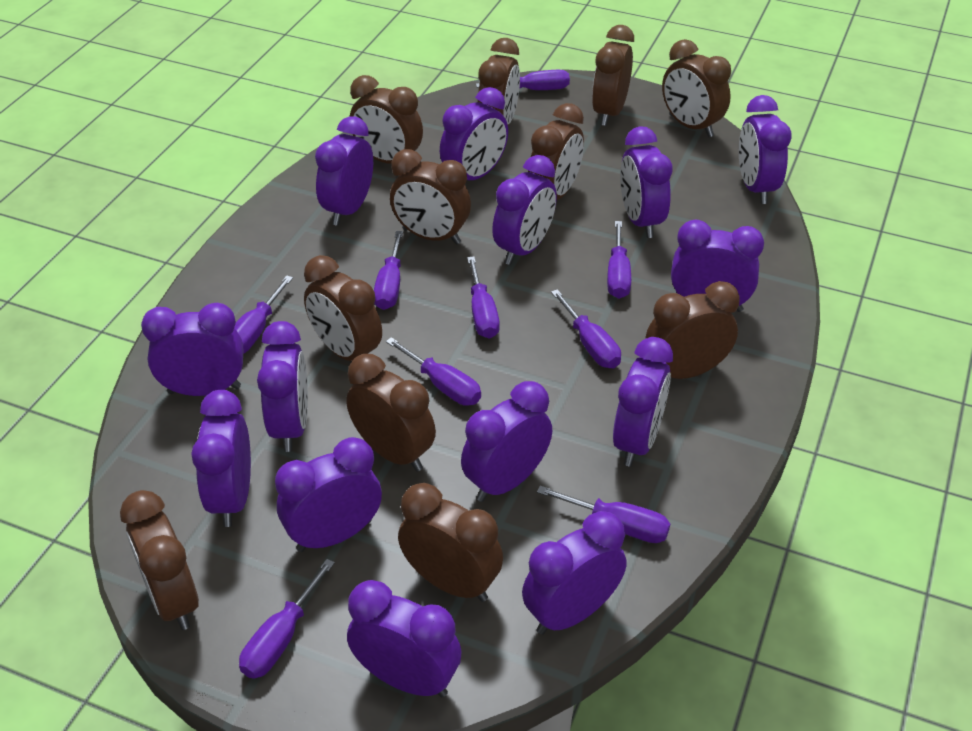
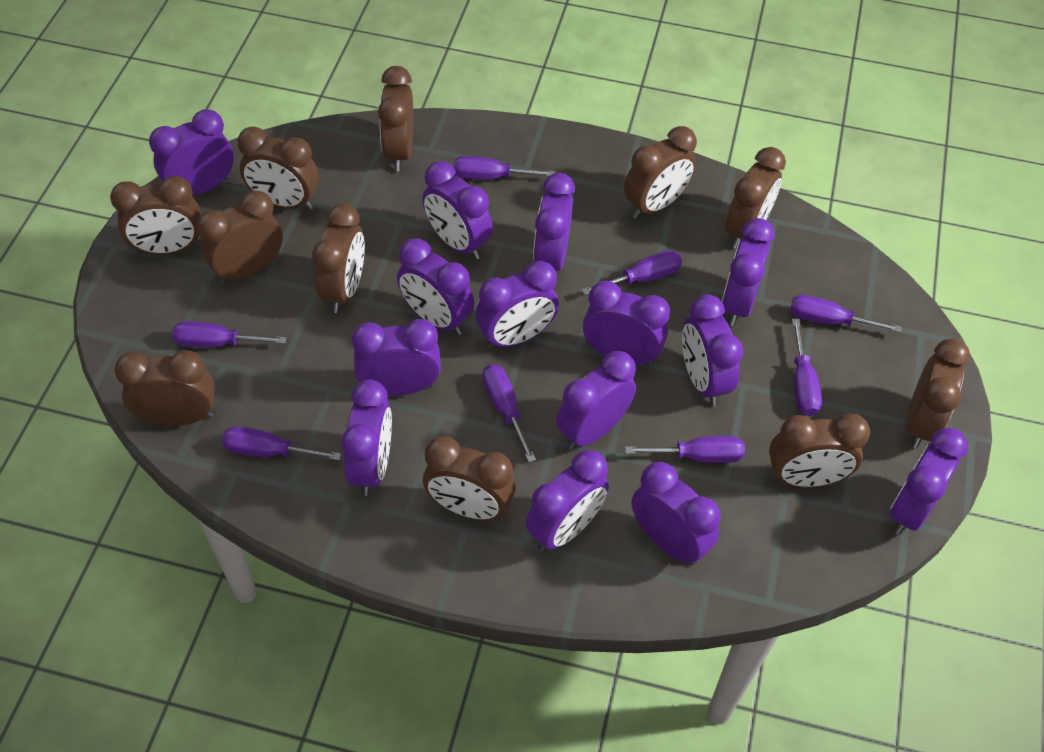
purple screwdriver: [234,275,293,354] [239,559,335,679] [374,231,403,310] [386,337,481,406] [467,256,500,338] [476,70,570,90] [537,486,670,543] [551,289,621,368] [607,221,631,299] = 9 -> [172,321,287,348] [222,426,341,461] [453,156,555,180] [482,364,536,462] [582,250,682,295] [625,436,745,463] [790,295,902,333] [792,319,822,416] = 8

